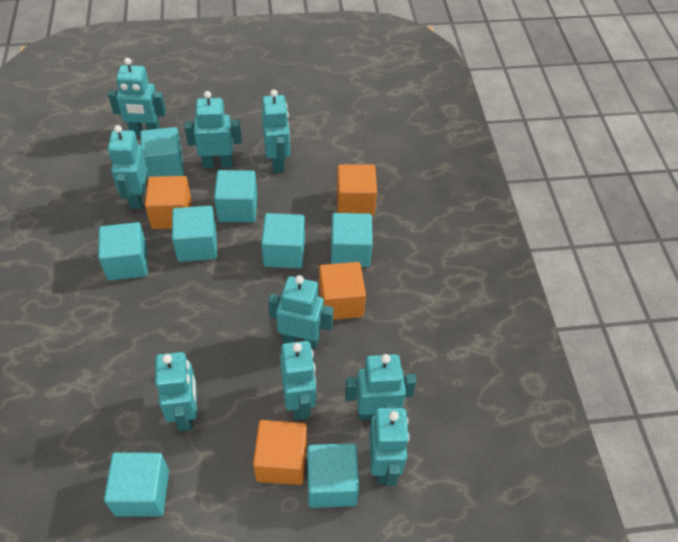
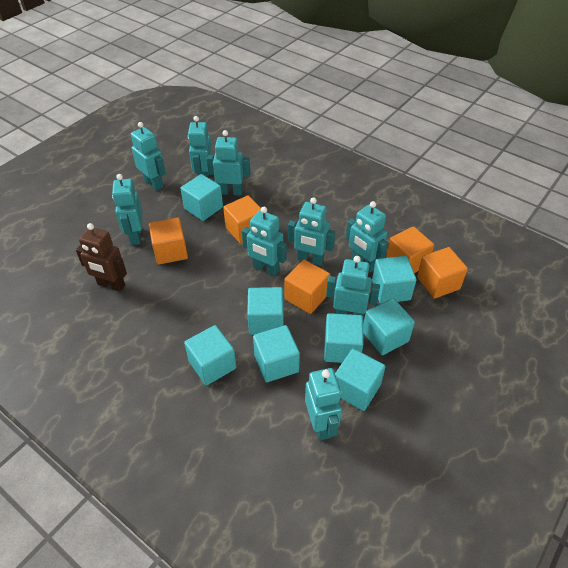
brown robot: none = 0 -> [76,223,127,292] = 1
orange cube: [145,176,192,229] [253,420,307,485] [319,262,366,320] [337,164,377,216] = 4 -> [149,217,188,265] [223,195,261,244] [284,260,330,314] [386,226,434,273] [417,247,468,299] = 5

